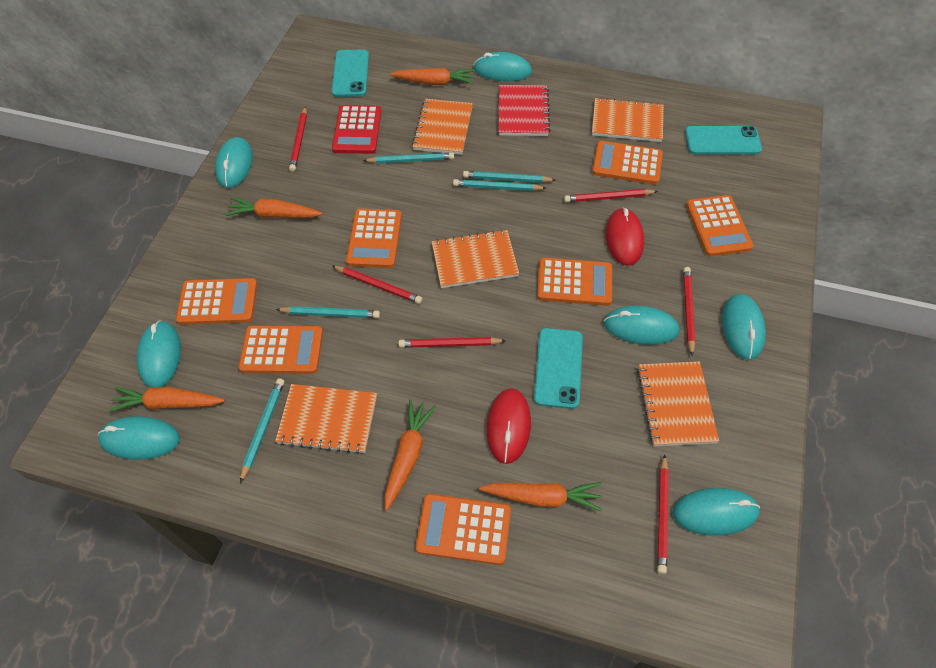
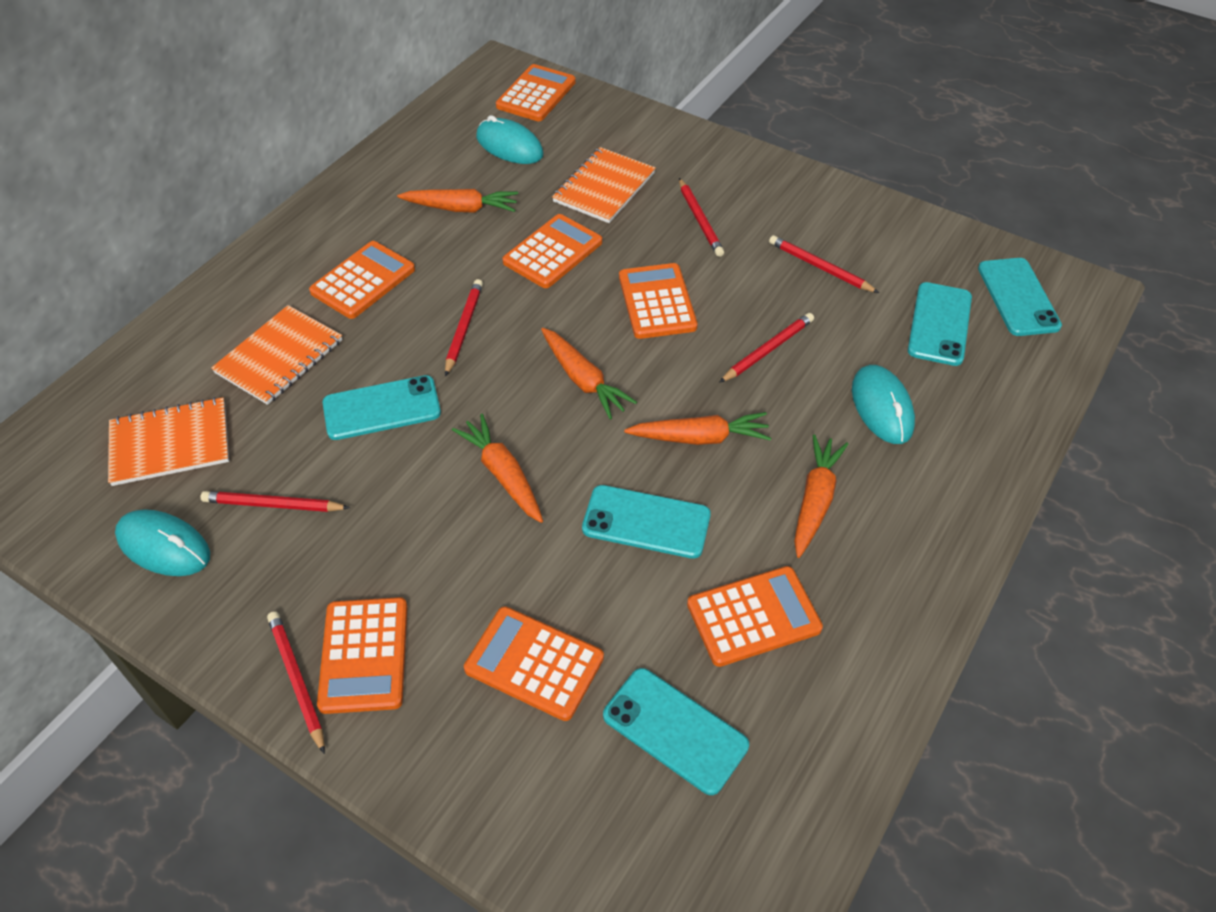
orange notebook: [275,384,377,454] [412,99,473,155] [432,229,519,288] [592,97,664,142] [637,361,719,446] = 5 -> [108,397,229,486] [211,305,342,405] [552,147,656,223] = 3
red calculator: [332,105,381,154] = 1 -> none = 0
red mouse: [487,388,531,464] [605,207,644,266] = 2 -> none = 0
red notebook: [499,85,550,136] = 1 -> none = 0
turquoise mouse: [98,416,180,460] [137,320,181,388] [215,137,253,188] [473,52,532,81] [603,306,679,345] [673,488,760,536] [722,294,766,360] = 7 -> [115,509,210,576] [476,115,543,164] [852,365,915,444] = 3
turquoise pencil: [240,378,284,483] [276,306,380,318] [363,153,454,163] [453,179,546,191] [463,171,555,183] = 5 -> none = 0
turquoise phone: [332,49,369,97] [534,328,583,409] [685,126,762,154] = 3 -> [322,375,441,440] [582,485,711,559] [603,668,749,795] [908,282,972,366] [978,258,1062,336] = 5

